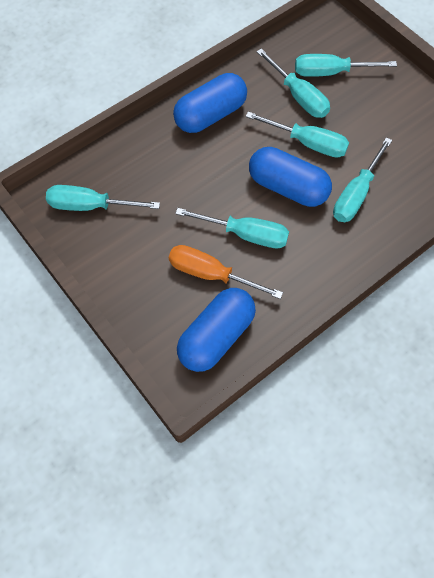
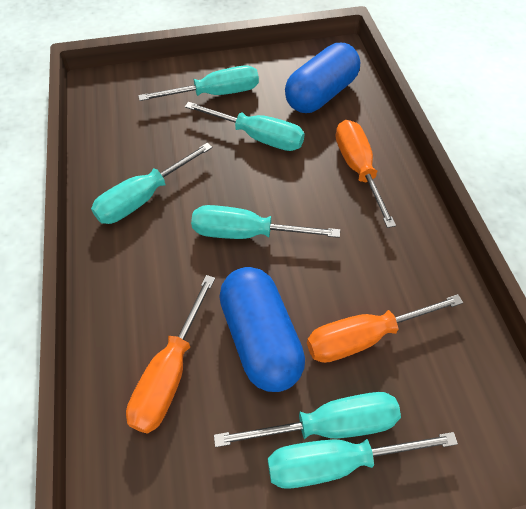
blue capsule: [173,73,247,133] [177,288,256,372] [249,147,332,207] = 3 -> [220,267,305,392] [285,43,360,113] = 2
orange screwdriver: [169,245,283,299] = 1 -> [126,275,215,434] [307,294,463,363] [336,120,396,228] = 3

